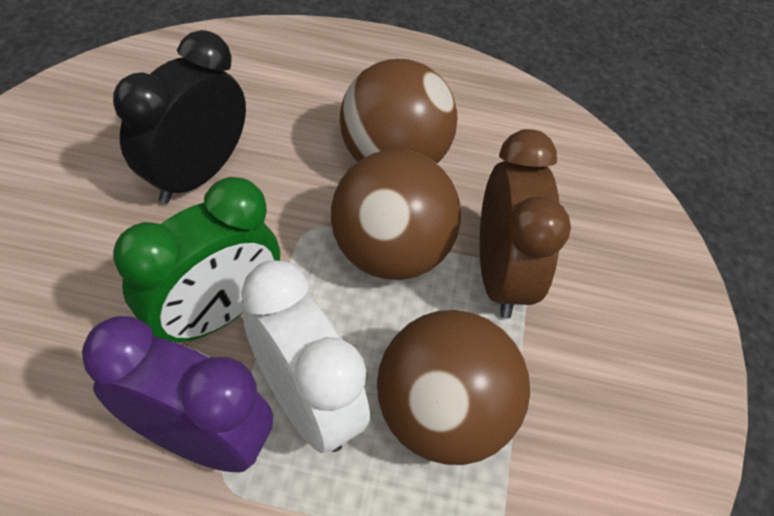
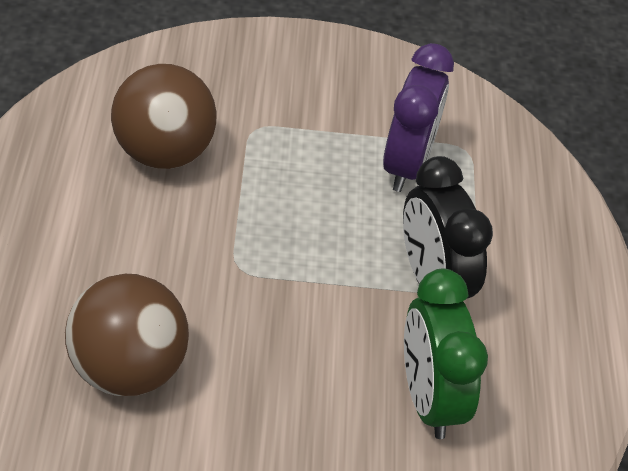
brown ball: [331,150,461,280] [340,59,457,164] [377,310,531,465] = 3 -> [65,274,189,396] [111,64,216,169] = 2
brown clock: [480,129,571,318] = 1 -> none = 0
white clock: [241,260,370,453] = 1 -> none = 0

